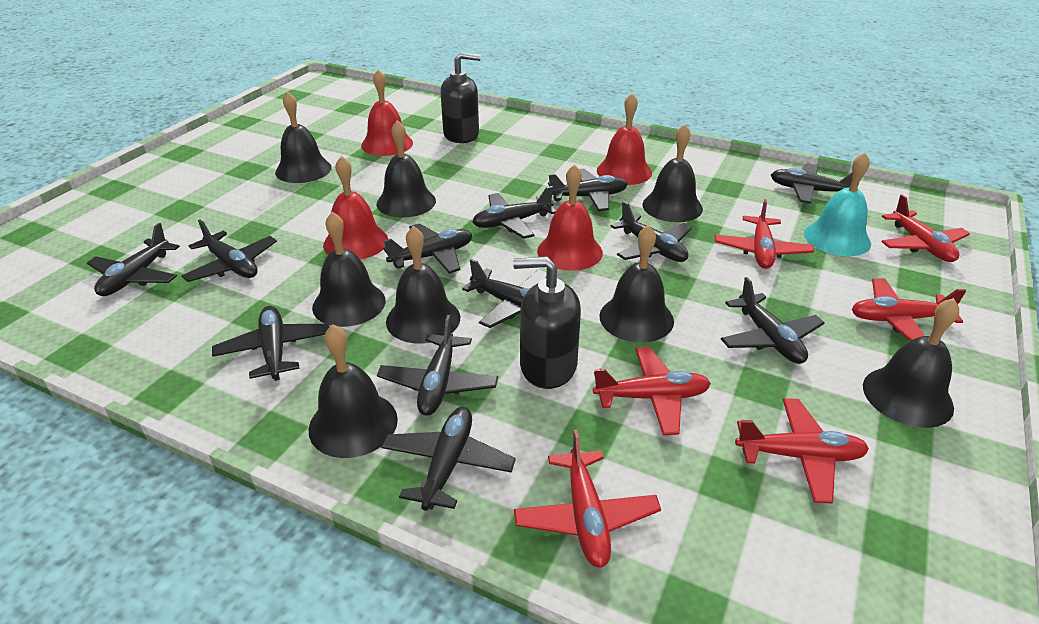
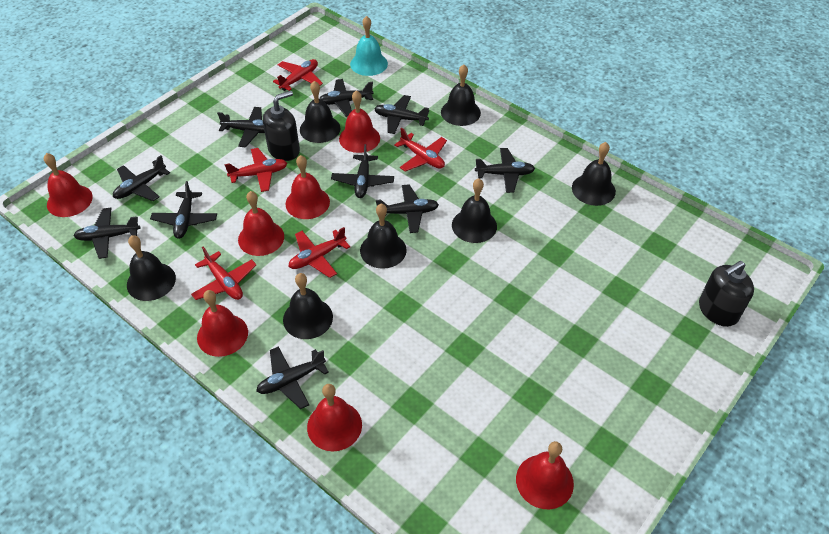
black bell: [275,92,332,183] [308,325,398,458] [312,212,386,327] [377,120,436,218] [386,226,460,344] [599,225,674,342] [643,124,703,222] [863,298,959,428] = 8 -> [127,235,176,301] [283,273,333,339] [300,81,341,143] [360,203,407,269] [441,64,481,126] [452,179,497,243] [572,142,616,206] = 7
black plane: [87,223,180,296] [181,220,277,282] [212,306,330,381] [377,315,498,416] [381,407,516,511] [383,223,472,274] [462,259,547,328] [473,186,556,239] [548,169,628,211] [611,201,692,262] [721,277,824,364] [771,163,852,204] = 12 -> [74,208,141,259] [113,155,170,201] [150,181,217,239] [217,107,265,147] [256,346,329,409] [319,79,374,117] [331,144,394,198] [374,95,429,134] [376,184,439,233] [475,148,535,193] = 10
red bell: [323,156,388,259] [361,69,413,156] [537,164,603,271] [597,93,652,185] = 4 -> [44,153,93,217] [197,290,248,357] [238,191,284,256] [285,155,330,219] [307,384,362,451] [339,90,380,153] [516,441,574,509] = 7
red plane: [514,430,661,568] [593,347,711,435] [715,199,814,269] [735,398,869,503] [852,279,967,341] [882,194,970,262] = 6 -> [191,247,256,300] [225,148,287,192] [273,59,323,91] [288,227,350,278] [394,128,447,172] = 5

